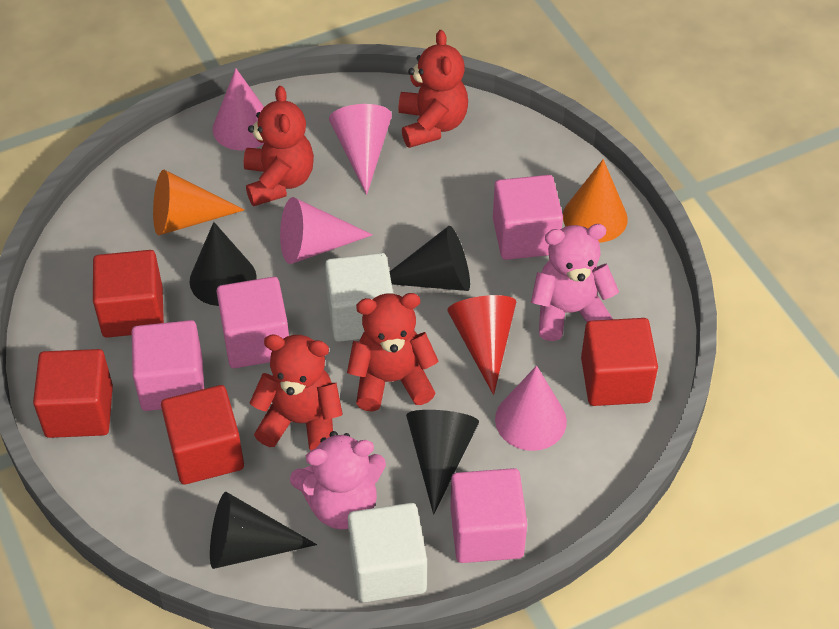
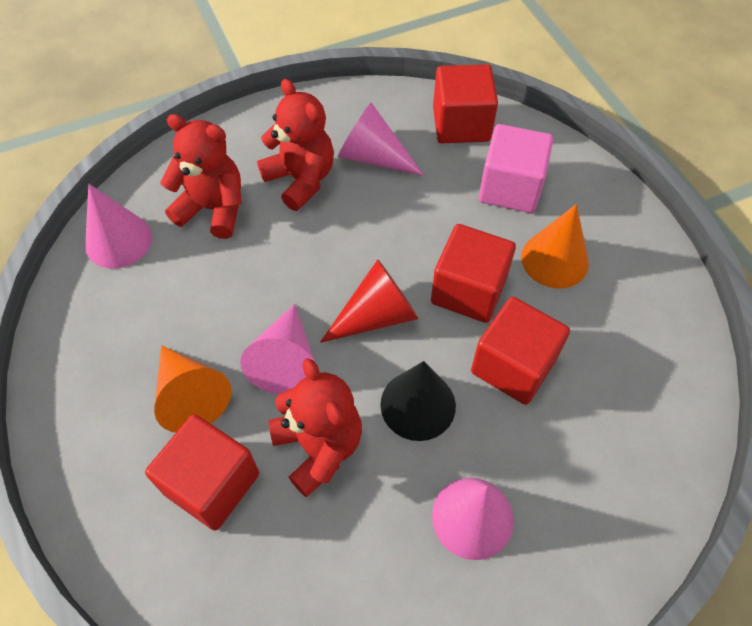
black cone: [190,222,257,306] [210,492,317,569] [390,226,470,291] [406,410,479,515] = 4 -> [380,361,456,441] = 1
pink cube: [132,320,204,411] [216,277,289,368] [450,468,527,563] [493,175,563,260] = 4 -> [479,124,553,213] = 1
pink teddy bear: [290,431,386,530] [531,224,619,341] = 2 -> none = 0
red teddy bear: [244,86,314,206] [250,335,343,450] [347,293,439,412] [398,30,468,148] = 4 -> [160,114,242,239] [257,79,334,211] [268,358,362,497] = 3
white cube: [325,253,393,342] [348,503,427,602] = 2 -> none = 0

